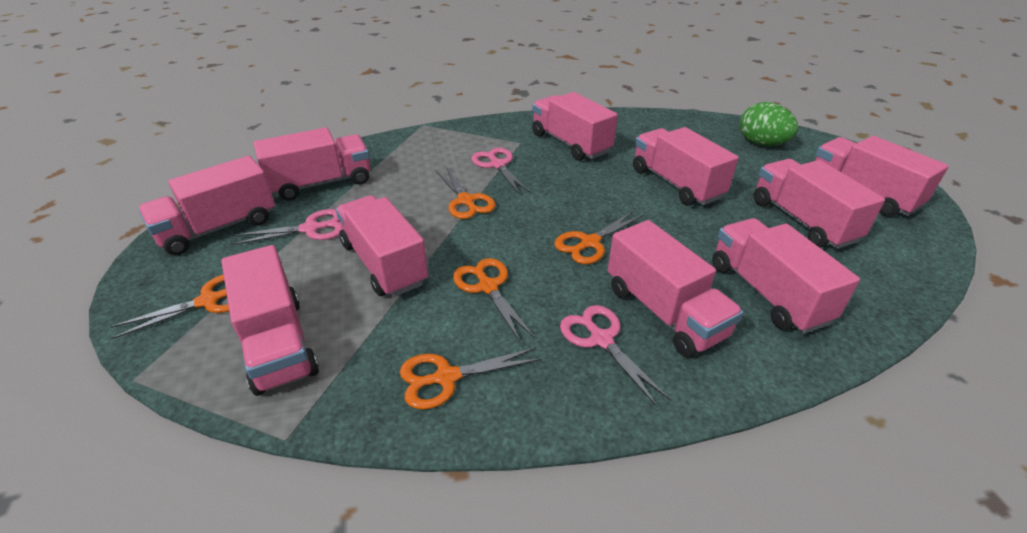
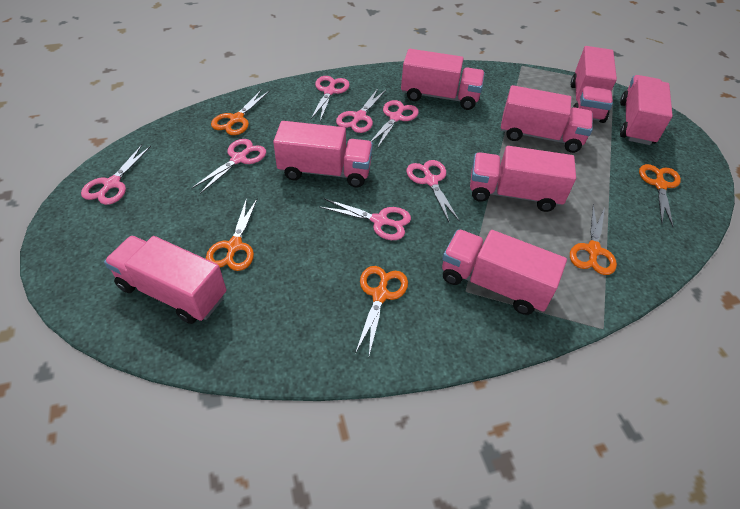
green egg: [740,102,798,146] = 1 -> none = 0
pink scissors: [232,209,342,245] [472,148,530,195] [560,305,671,407] = 3 -> [81,145,151,205] [192,139,266,194] [311,76,350,121] [320,198,411,240] [336,88,386,133] [370,100,419,148] [406,160,460,222] = 7
pink truck: [138,156,275,255] [221,245,319,396] [254,127,370,201] [336,195,429,297] [532,92,618,161] [608,220,744,357] [633,127,739,206] [712,218,860,334] [754,159,885,249] [815,136,949,217] = 10 -> [104,236,227,324] [273,121,373,187] [401,49,485,110] [442,230,567,315] [470,146,576,212] [501,85,593,153] [571,46,617,123] [620,75,673,145] = 8

